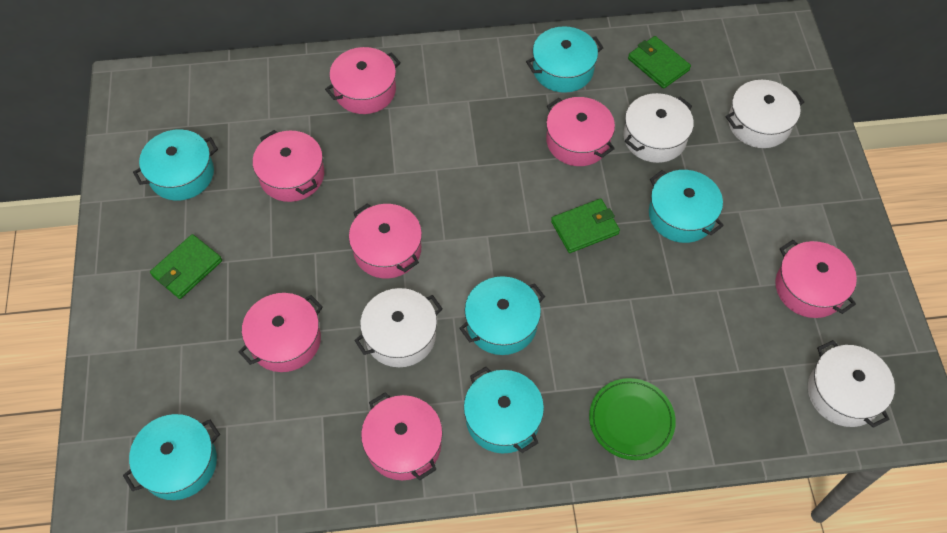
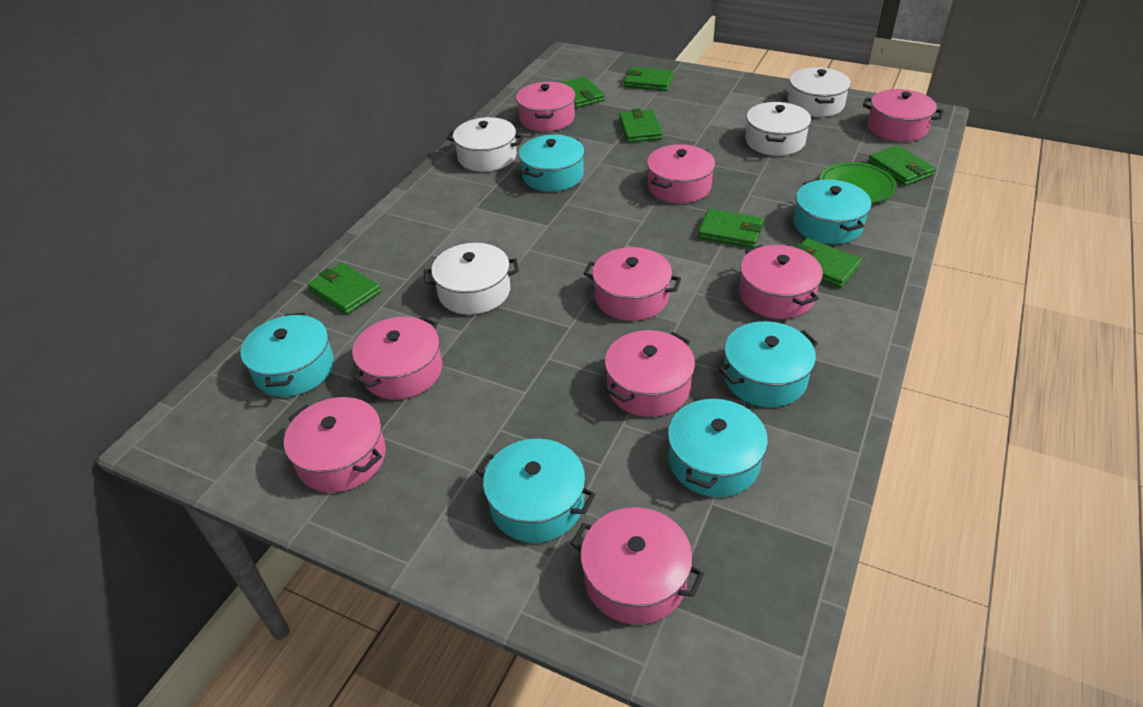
green wallet: [150,234,222,299] [551,199,620,253] [628,36,691,89] = 3 -> [308,263,381,314] [561,77,605,108] [619,109,663,143] [624,67,674,91] [698,209,764,248] [795,238,862,288] [868,145,936,186] = 7
pink pot: [239,293,323,372] [253,130,324,202] [325,47,401,114] [349,203,422,279] [361,392,443,480] [546,97,615,166] [775,240,857,318] = 7 -> [284,397,386,493] [352,316,442,400] [516,82,575,132] [571,507,704,625] [584,247,681,321] [605,330,695,417] [647,144,715,203] [739,245,823,319] [863,89,943,142] = 9

